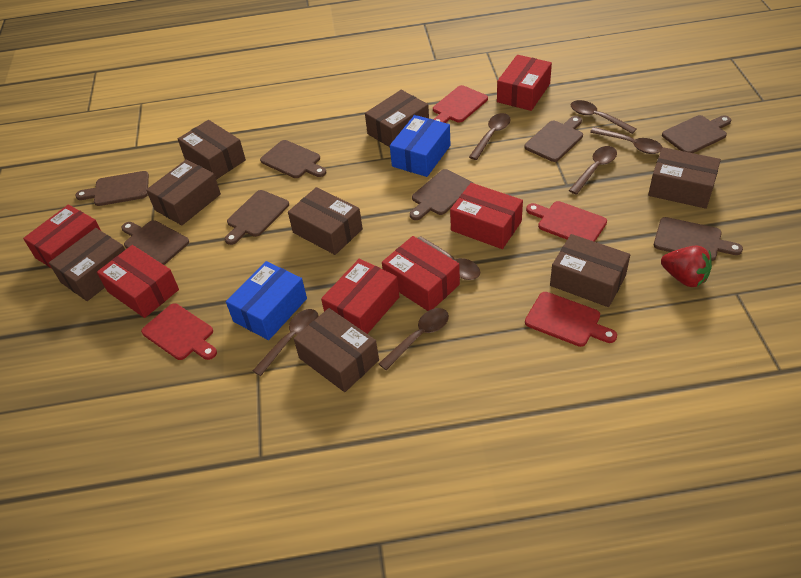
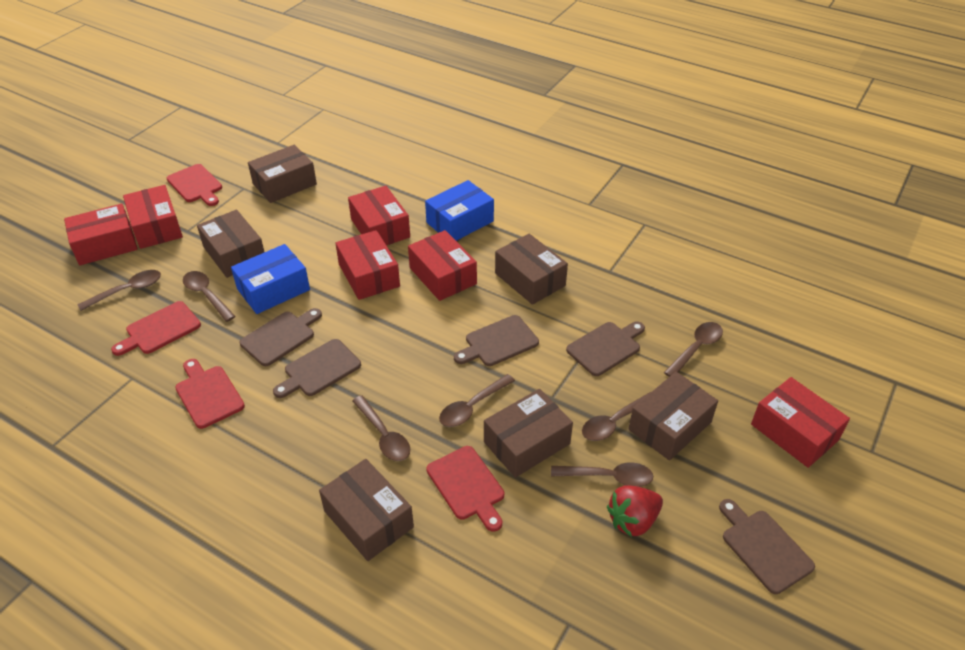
brown box: [49,228,125,301] [146,159,221,225] [178,120,246,180] [288,187,363,255] [294,308,379,392] [365,90,429,147] [550,234,630,307] [648,147,721,209] = 8 -> [197,210,264,278] [248,145,317,203] [319,459,414,561] [484,389,573,478] [495,234,568,305] [628,372,718,461] = 6
brown cutting board: [75,171,149,206] [121,220,189,265] [225,190,289,245] [260,140,326,178] [410,169,473,220] [524,116,583,162] [654,217,743,261] [662,115,731,153] = 8 -> [240,308,322,366] [273,339,361,398] [454,315,539,366] [566,321,645,376] [719,499,815,594] = 5

